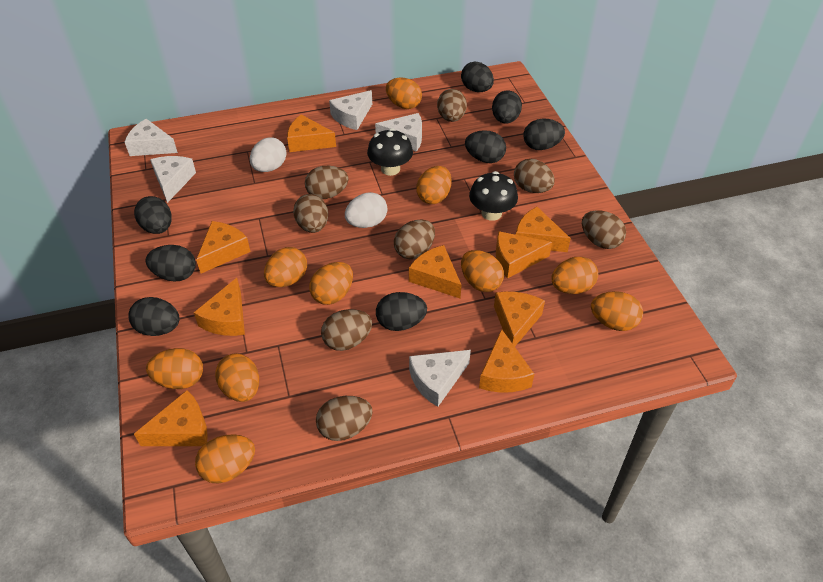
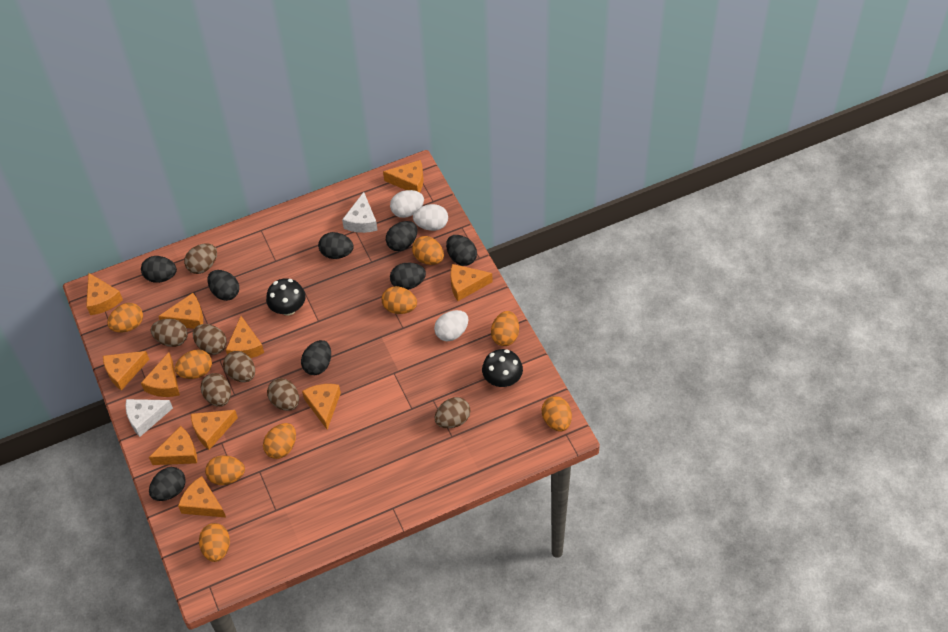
brown egg: [293,194,328,233] [305,166,348,199] [316,396,373,441] [321,309,372,351] [394,219,435,259] [437,89,467,122] [514,159,555,193] [582,210,626,249] = 8 -> [151,319,188,347] [184,243,217,274] [193,324,227,355] [201,373,231,407] [223,351,255,382] [267,378,299,411] [435,397,471,428] = 7
orange cheese: [134,390,208,446] [193,278,245,336] [196,221,250,274] [287,115,336,152] [409,245,461,298] [479,329,534,393] [494,291,545,346] [496,231,552,279] [516,207,571,252] = 9 -> [86,273,123,315] [103,351,149,390] [141,352,180,397] [149,426,197,465] [158,293,203,329] [178,476,226,518] [191,410,238,450] [226,316,264,358] [302,384,341,430] [383,160,424,192] [450,264,493,301] = 11
orange egg: [146,348,203,389] [195,434,255,483] [215,353,259,402] [264,247,307,287] [309,262,353,305] [386,78,422,109] [416,166,452,204] [461,250,504,292] [551,257,598,294] [591,291,643,331] = 10 -> [107,303,143,332] [175,350,212,379] [199,523,230,562] [205,455,245,485] [263,423,296,459] [382,286,417,314] [412,236,444,265] [491,311,519,346] [542,396,572,432] = 9
white cheese: [125,119,178,156] [150,156,196,203] [329,90,372,130] [375,113,422,152] [409,350,471,407] = 5 -> [126,399,173,437] [342,192,377,233] = 2
white egg: [250,137,287,172] [345,192,387,228] = 2 -> [390,190,424,218] [413,204,448,231] [434,310,468,341] = 3

